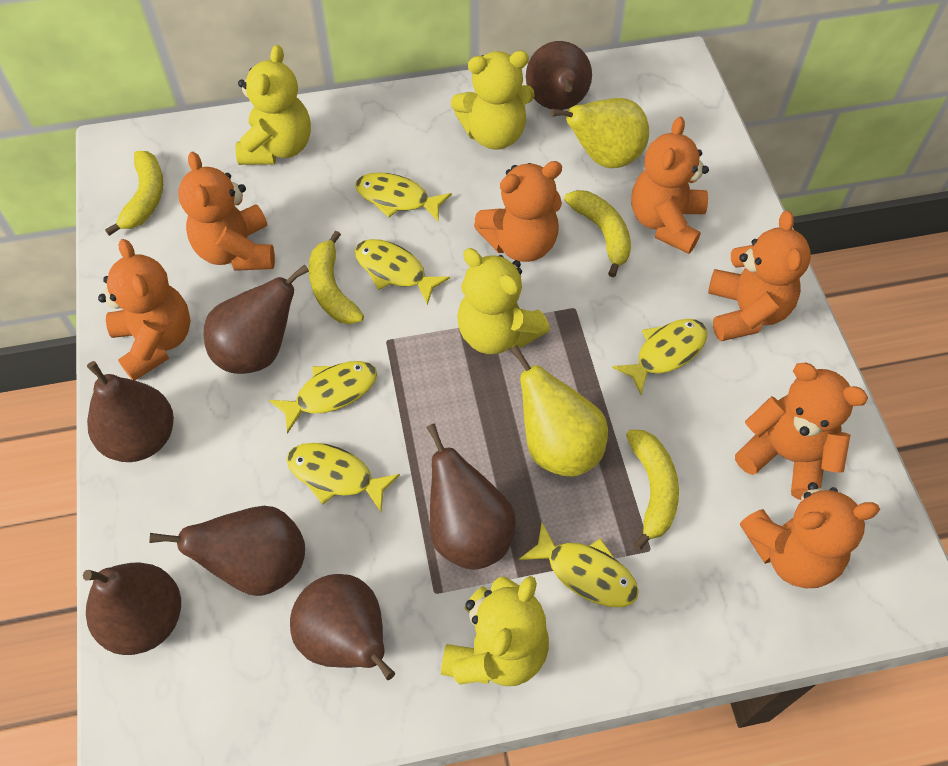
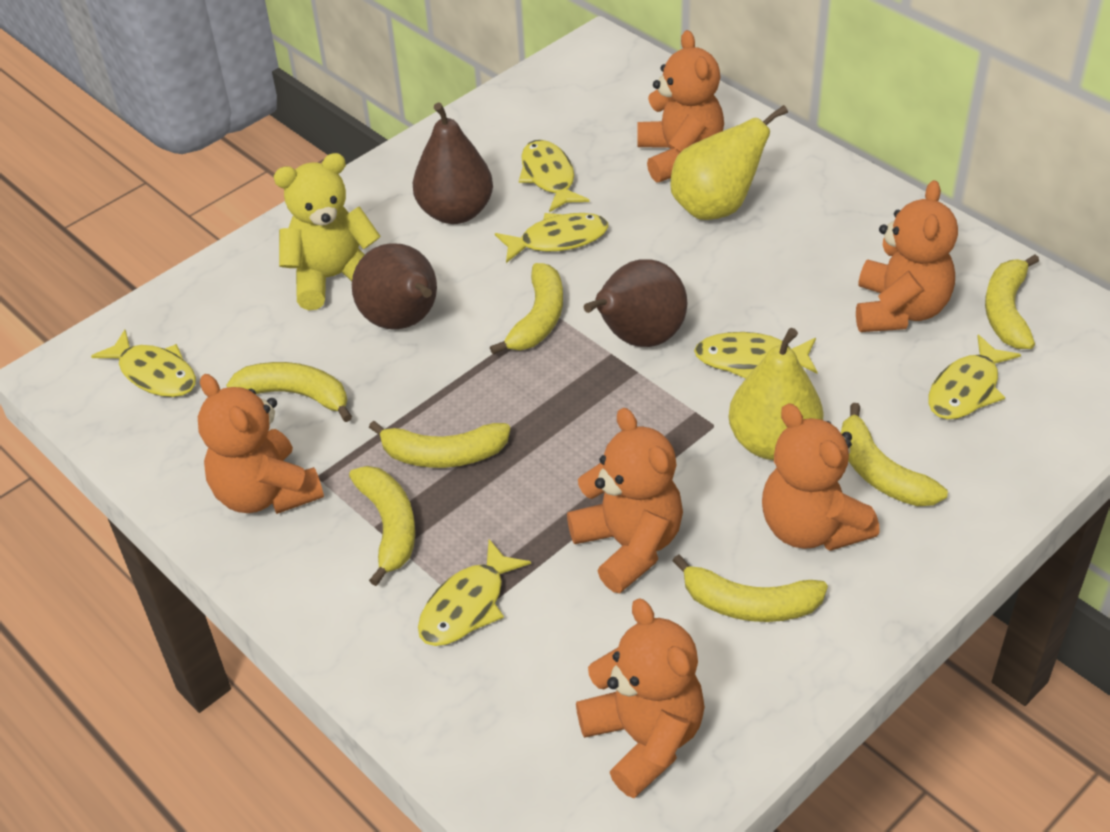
brown pear: [83,562,181,655] [87,361,174,462] [150,506,305,596] [204,264,309,374] [290,574,395,680] [427,424,516,570] [526,41,592,110] = 7 -> [352,243,437,329] [413,102,493,224] [584,259,687,347] = 3
orange teddy bear: [98,239,190,380] [178,152,275,271] [474,161,562,262] [631,117,709,254] [708,211,811,341] [735,363,868,500] [740,482,880,588] = 7 -> [198,374,324,514] [567,408,683,593] [576,599,705,798] [638,30,724,182] [762,403,880,551] [856,180,958,332] = 6
yellow banana: [105,151,163,236] [309,231,364,324] [564,190,631,277] [626,430,679,550] = 4 -> [226,362,352,422] [349,466,415,586] [369,421,510,468] [490,263,563,355] [673,555,828,622] [841,403,948,506] [985,254,1039,349] = 7
yellow teddy bear: [235,45,311,165] [441,576,549,686] [451,51,535,150] [457,248,550,354] = 4 -> [274,153,381,310] = 1

